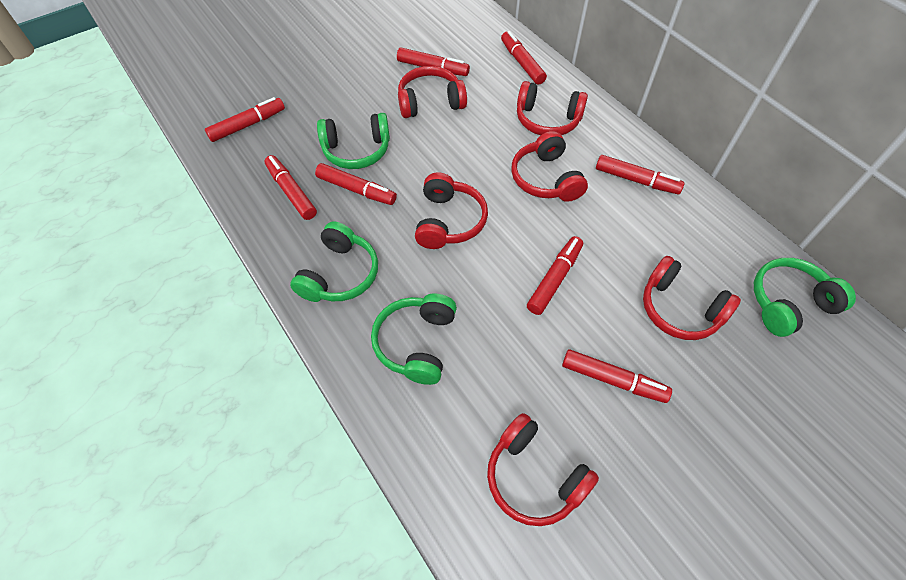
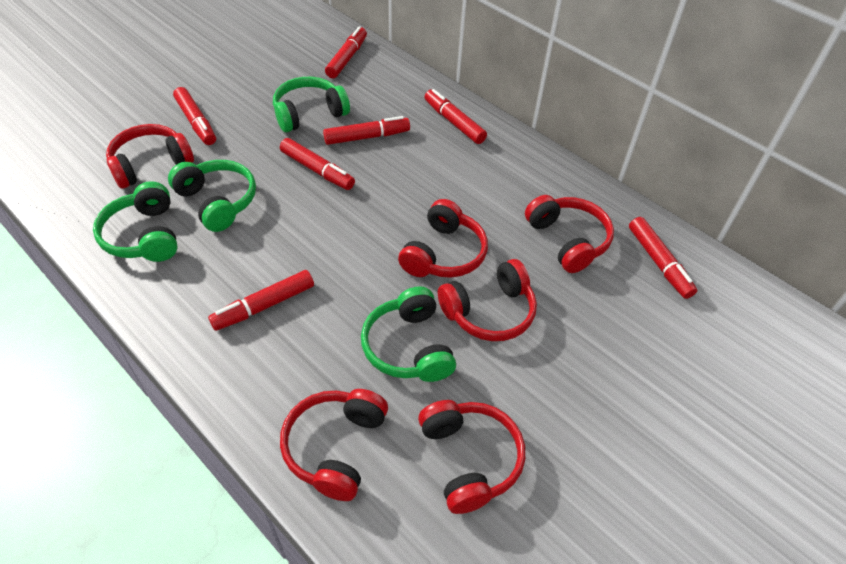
red marker: [205,97,285,142] [265,155,317,220] [315,163,397,205] [397,48,470,76] [501,31,547,85] [527,236,583,315] [562,349,672,403] [596,155,684,194] = 8 -> [173,87,216,145] [208,270,314,331] [280,138,355,190] [323,116,410,145] [325,26,367,78] [425,89,487,144] [629,217,698,299] = 7

